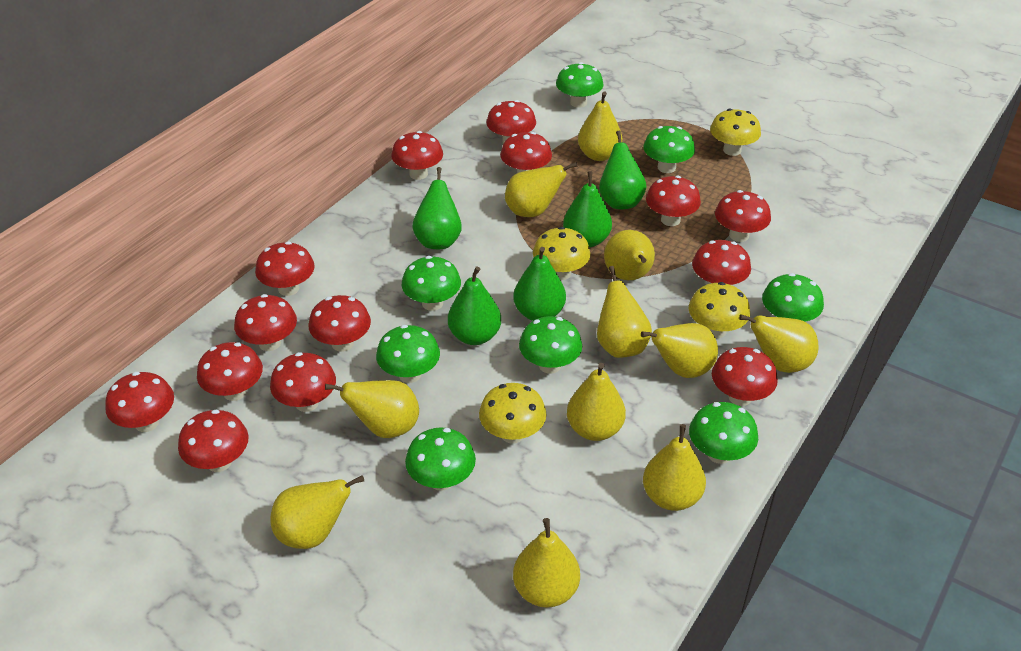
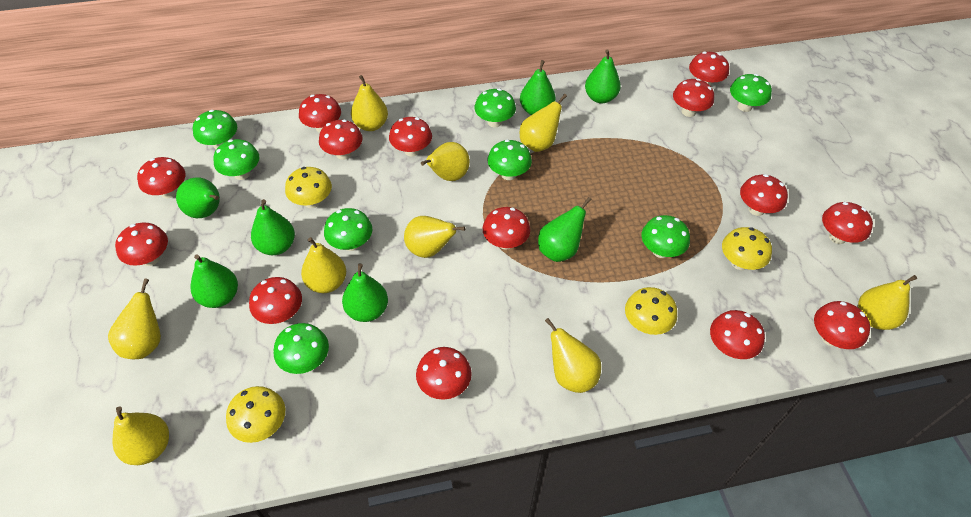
green pear: [413,167,462,249] [448,266,501,345] [513,247,566,321] [563,171,612,247] [599,131,646,209] = 5 -> [176,178,220,218] [191,254,238,308] [251,199,295,255] [342,264,388,322] [520,60,556,115] [538,197,591,262] [585,49,621,103] = 7
yellow pear: [270,475,364,549] [325,380,419,438] [505,162,578,217] [513,518,580,608] [567,363,626,441] [578,92,622,161] [597,266,652,358] [604,230,655,280] [641,323,718,378] [643,424,706,511] [739,314,818,373] = 11 -> [108,278,161,359] [112,407,169,465] [301,237,346,293] [351,75,388,131] [404,216,466,258] [421,142,470,181] [520,94,567,152] [545,318,601,393] [858,275,917,330] = 9

